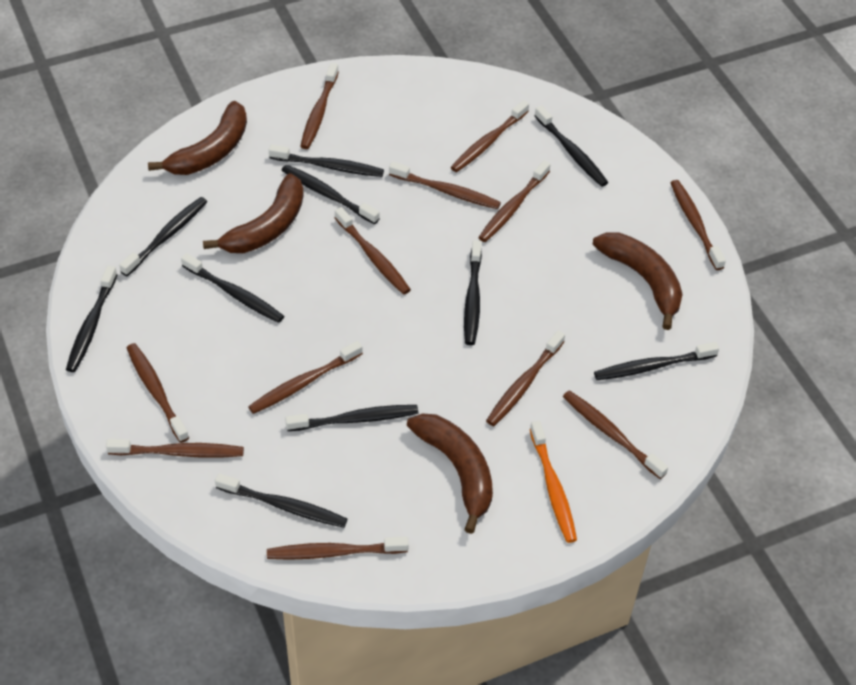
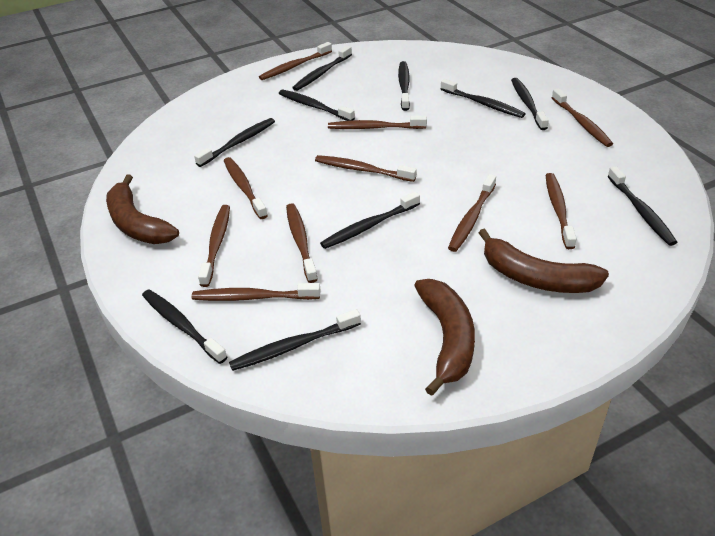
brown banana: [148,101,247,175] [203,173,304,253] [407,413,493,534] [593,232,683,330] = 4 -> [106,174,179,244] [414,279,475,396] [479,229,609,293] = 3
brown toothbrush: [106,439,244,458] [127,343,189,443] [248,341,363,414] [267,537,409,560] [300,63,339,149] [335,207,411,295] [389,162,501,209] [451,100,529,172] [478,160,551,242] [486,330,565,426] [563,390,668,479] [671,180,726,270] = 12 -> [192,283,321,301] [198,205,230,287] [224,157,268,219] [259,42,332,80] [286,203,318,283] [315,155,417,182] [328,116,427,129] [448,174,496,252] [546,173,576,249] [552,88,613,147] = 10
orange toothbrush: [530,421,577,543] = 1 -> none = 0

